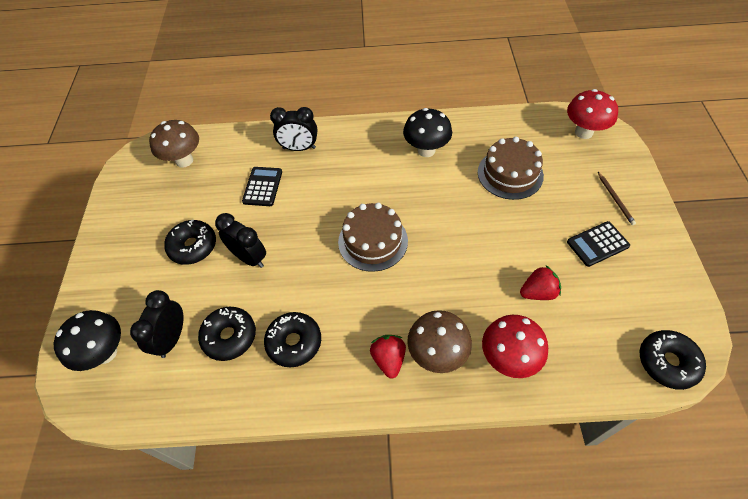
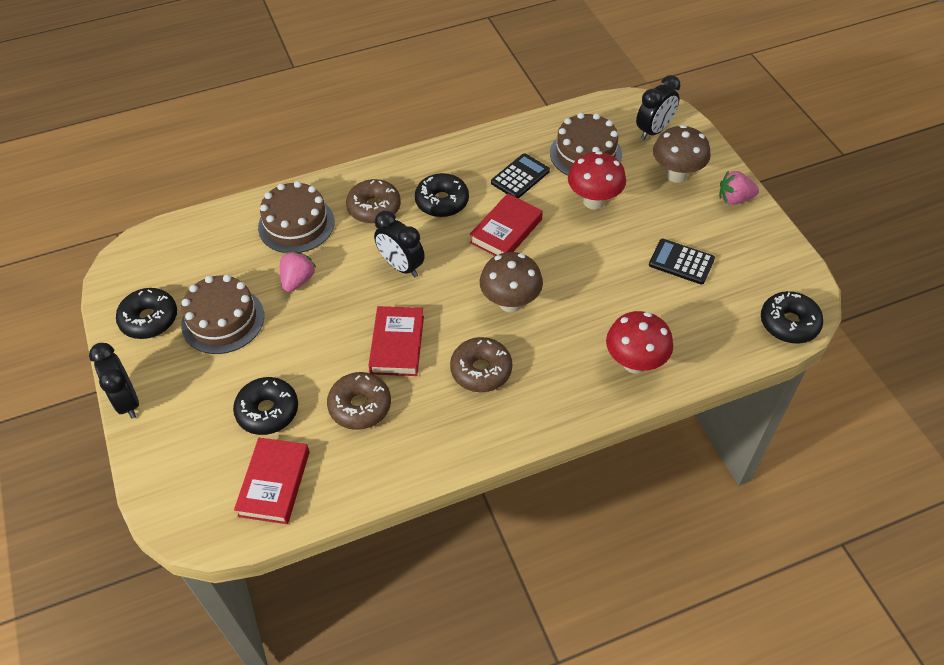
black mushroom: [54,310,121,371] [403,108,452,157] = 2 -> none = 0
brown cake: [338,203,408,272] [478,137,544,200] = 2 -> [181,275,264,354] [258,181,334,253] [550,112,622,176] = 3
brown donut: none = 0 -> [327,372,391,430] [346,179,401,224] [450,337,512,392] = 3
brown pencil: [598,172,636,225] = 1 -> none = 0
pink strawberry: none = 0 -> [280,251,316,292] [719,170,759,205] = 2
red book: none = 0 -> [234,438,310,524] [369,306,424,376] [470,193,543,256] = 3
red strawberry: [370,335,406,378] [520,265,561,300] = 2 -> none = 0

